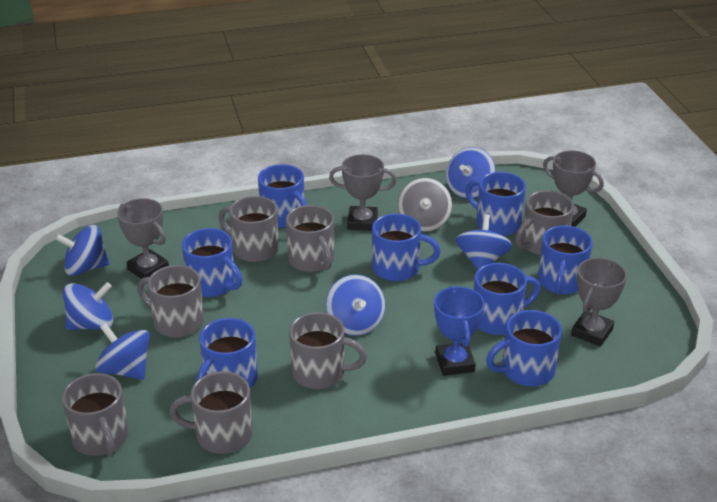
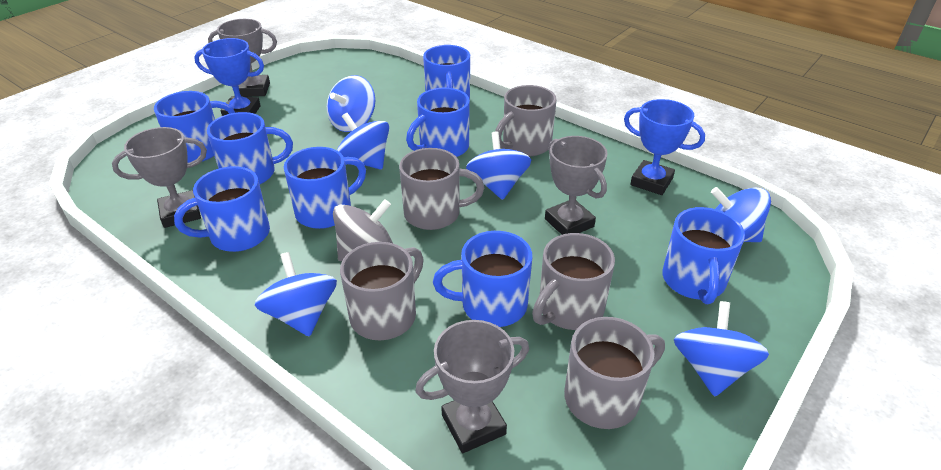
blue trophy: [434,286,485,376] = 1 -> [194,38,264,116] [624,99,705,195] = 2
grey mug: [62,373,129,457] [137,265,204,338] [169,371,253,454] [218,196,279,262] [286,205,334,272] [289,312,367,389] [515,191,574,255] = 7 -> [340,242,424,340] [399,148,484,230] [495,85,557,156] [532,233,615,330] [564,317,665,429] = 5

